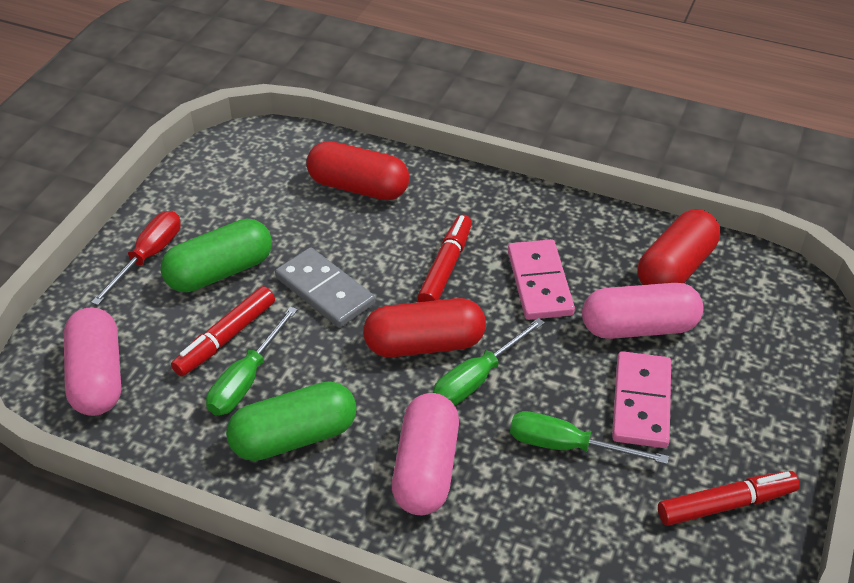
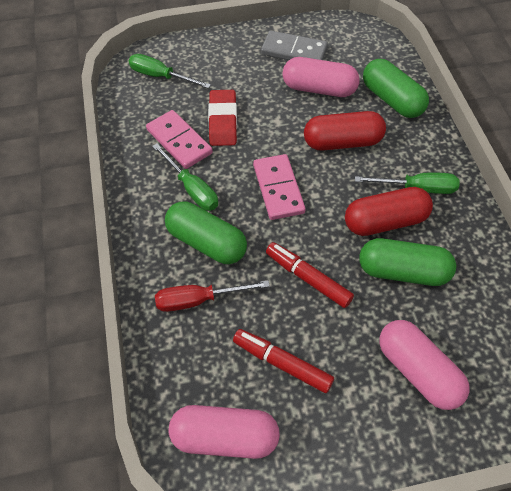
green capsule: [161,219,272,292] [226,381,357,461] = 2 -> [165,201,247,264] [359,238,456,286] [363,59,429,118] = 3
red capsule: [307,141,409,200] [363,298,486,357] [638,209,720,285] = 3 -> [304,111,386,151] [345,187,433,236] = 2
red eraser: none = 0 -> [208,90,237,146] = 1
red marker: [171,286,275,376] [417,215,472,302] [658,471,800,526] = 3 -> [233,329,334,393] [266,242,354,308] = 2

